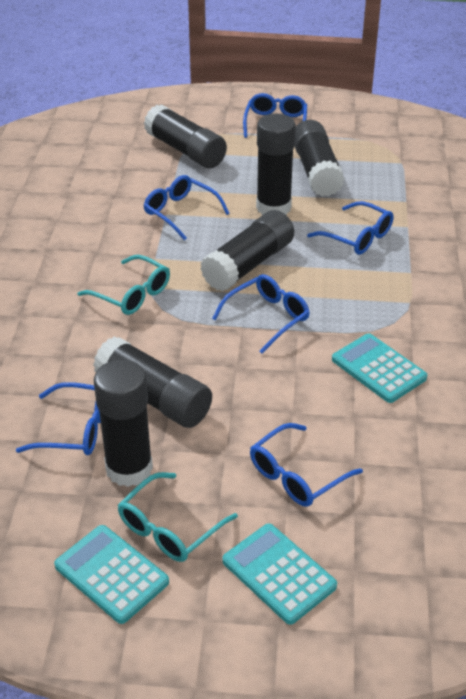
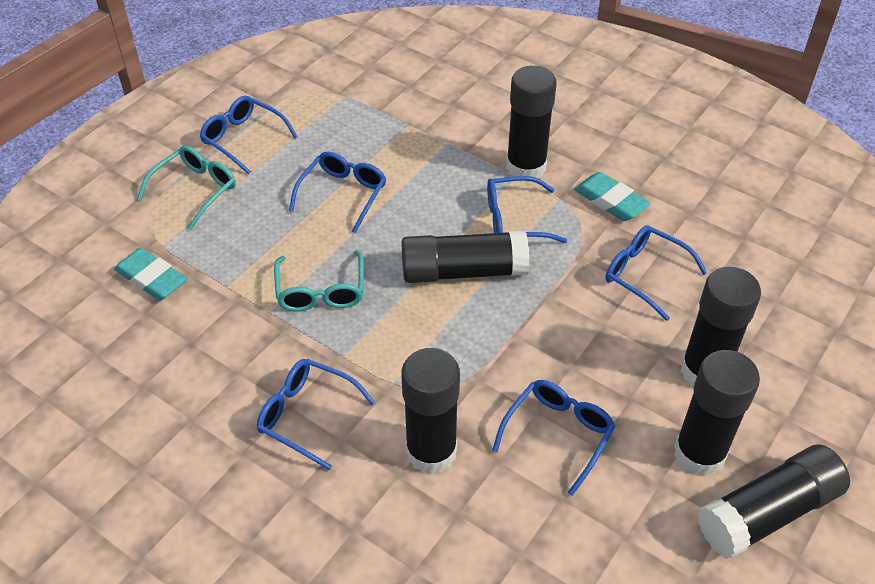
turquoise calculator: [54,525,169,624] [223,524,337,625] [332,333,427,403] = 3 -> none = 0
turquoise eraser: none = 0 -> [114,248,187,301] [574,172,651,221] = 2

